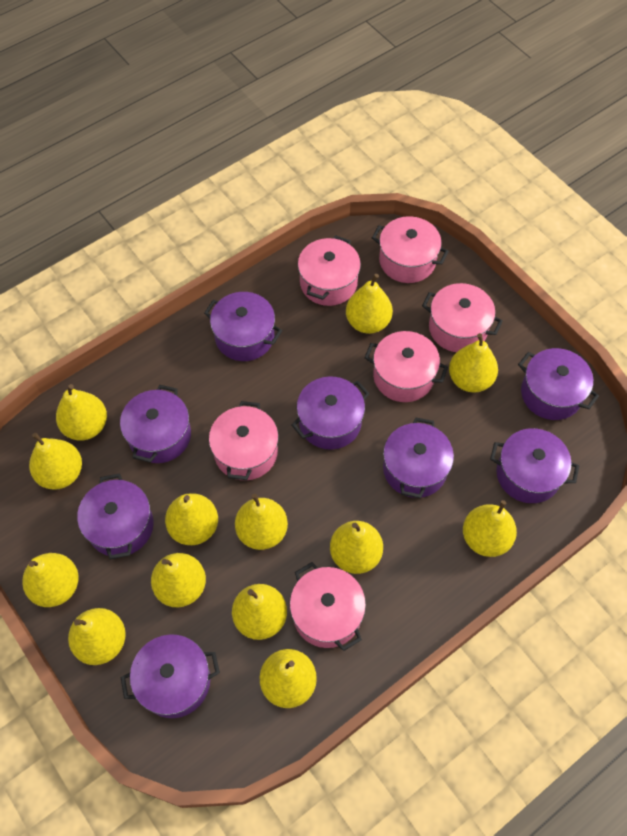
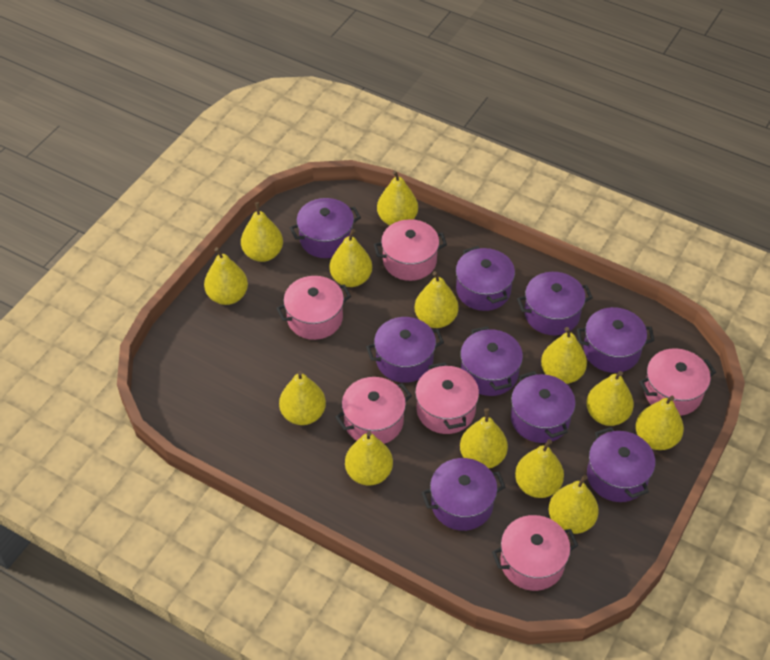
purple pot: [77,473,154,560] [120,385,191,463] [121,634,220,718] [204,292,282,361] [291,377,370,450] [383,417,454,498] [490,428,579,503] [518,348,599,420] = 8 -> [290,198,361,258] [366,317,444,383] [421,458,505,531] [456,246,515,311] [460,326,523,396] [511,371,576,443] [517,272,593,335] [577,307,655,373] [587,427,655,502] = 9

